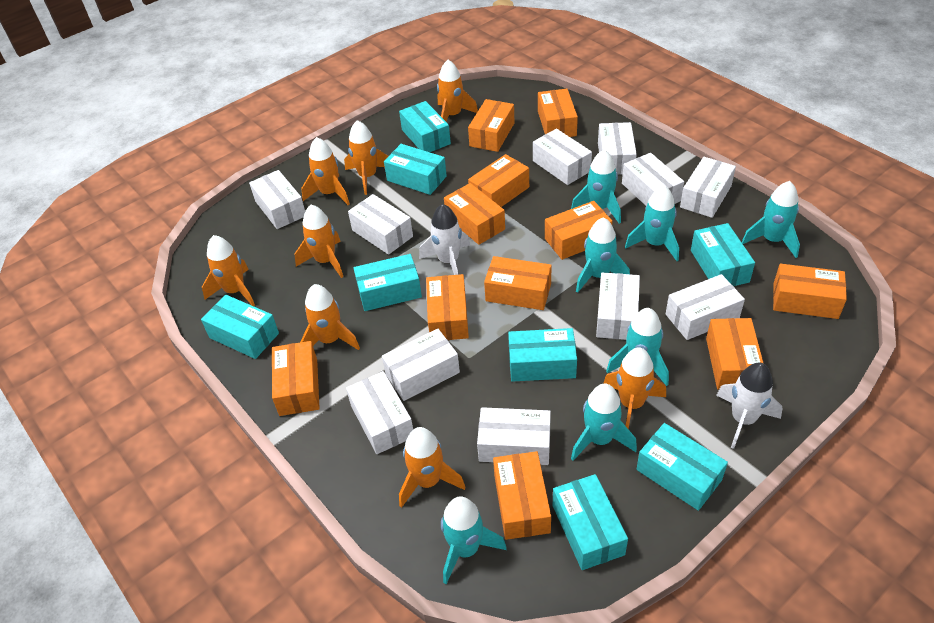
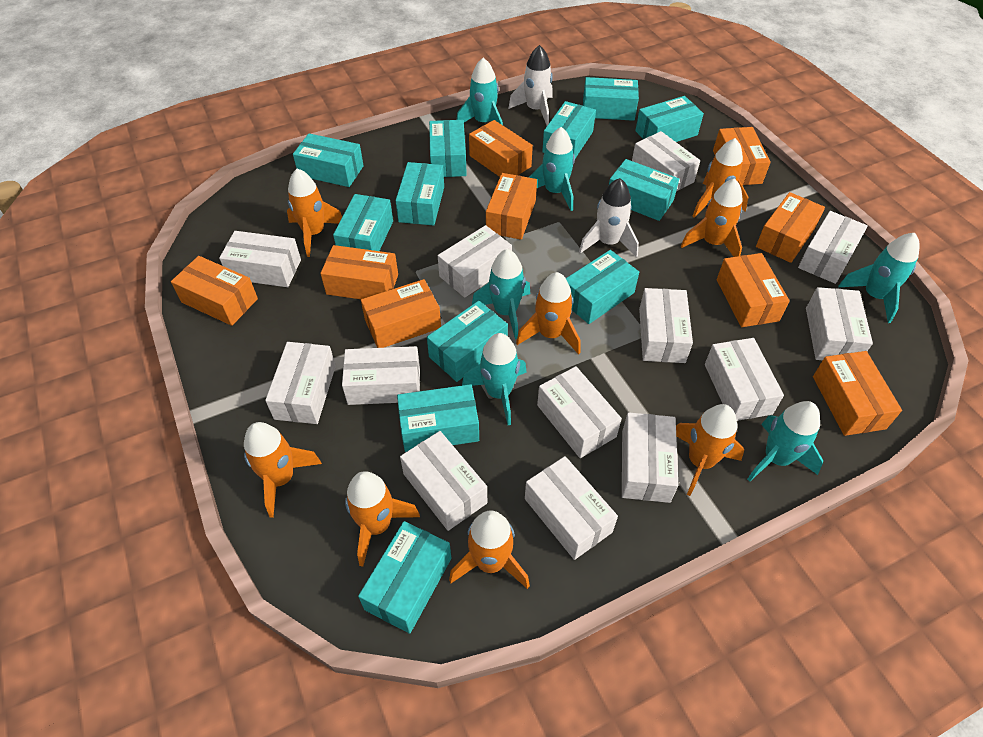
orange box: [272,341,320,416] [426,274,469,340] [444,183,505,245] [468,99,514,152] [468,154,529,207] [484,256,552,310] [493,451,551,540] [538,89,578,137] [545,201,612,260] [706,318,764,389] [773,264,847,319] = 11 -> [171,256,258,326] [320,245,398,299] [361,279,441,348] [469,120,533,177] [486,173,537,240] [713,127,771,185] [717,253,790,327] [756,192,825,263] [813,351,902,436] = 9
turquoise box: [201,295,279,359] [354,254,422,311] [384,144,447,195] [399,101,451,152] [508,328,577,382] [553,474,628,570] [636,423,728,511] [691,223,755,286] = 8 -> [293,133,364,187] [333,194,393,251] [358,521,451,634] [395,162,444,226] [397,384,479,452] [427,301,508,382] [429,120,467,177] [542,101,596,159] [566,250,639,324] [583,77,639,121] [609,159,679,221] [635,96,704,142] = 12
turquoise rocket: [441,496,507,584] [571,150,621,224] [571,383,637,461] [576,217,630,293] [606,308,669,386] [625,185,679,261] [742,181,800,258] = 7 -> [457,57,503,125] [462,333,527,425] [472,249,530,339] [529,127,575,211] [747,401,823,482] [838,233,920,323] = 6
white box: [249,170,305,229] [346,371,413,454] [348,194,413,255] [382,329,460,401] [477,407,551,465] [533,129,592,185] [596,272,640,340] [598,122,637,175] [622,153,684,206] [666,274,745,340] [680,157,736,218] = 11 -> [219,231,301,287] [265,342,336,424] [342,346,420,405] [400,431,487,531] [438,225,512,298] [525,456,618,560] [537,366,622,458] [622,412,678,503] [632,131,700,191] [639,288,693,363] [705,338,784,421] [798,211,868,284] [806,287,873,360] = 13

